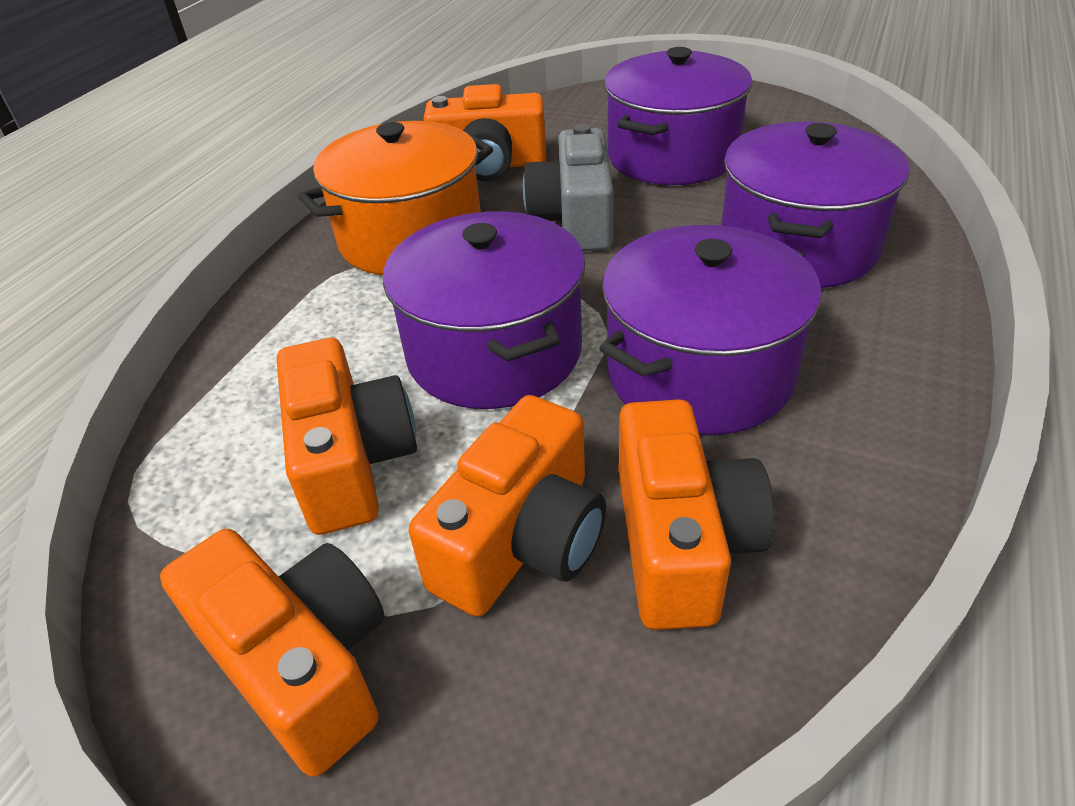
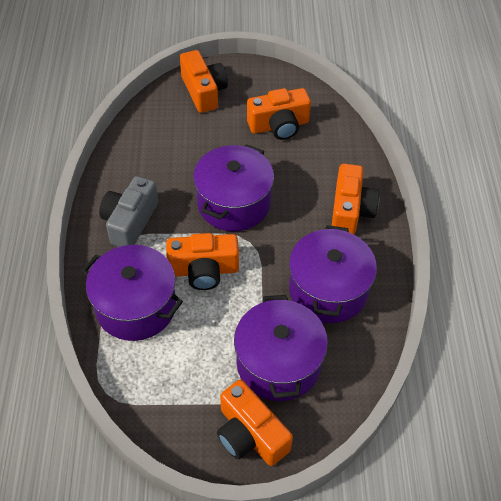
orange pot: [298,121,493,275] = 1 -> none = 0

